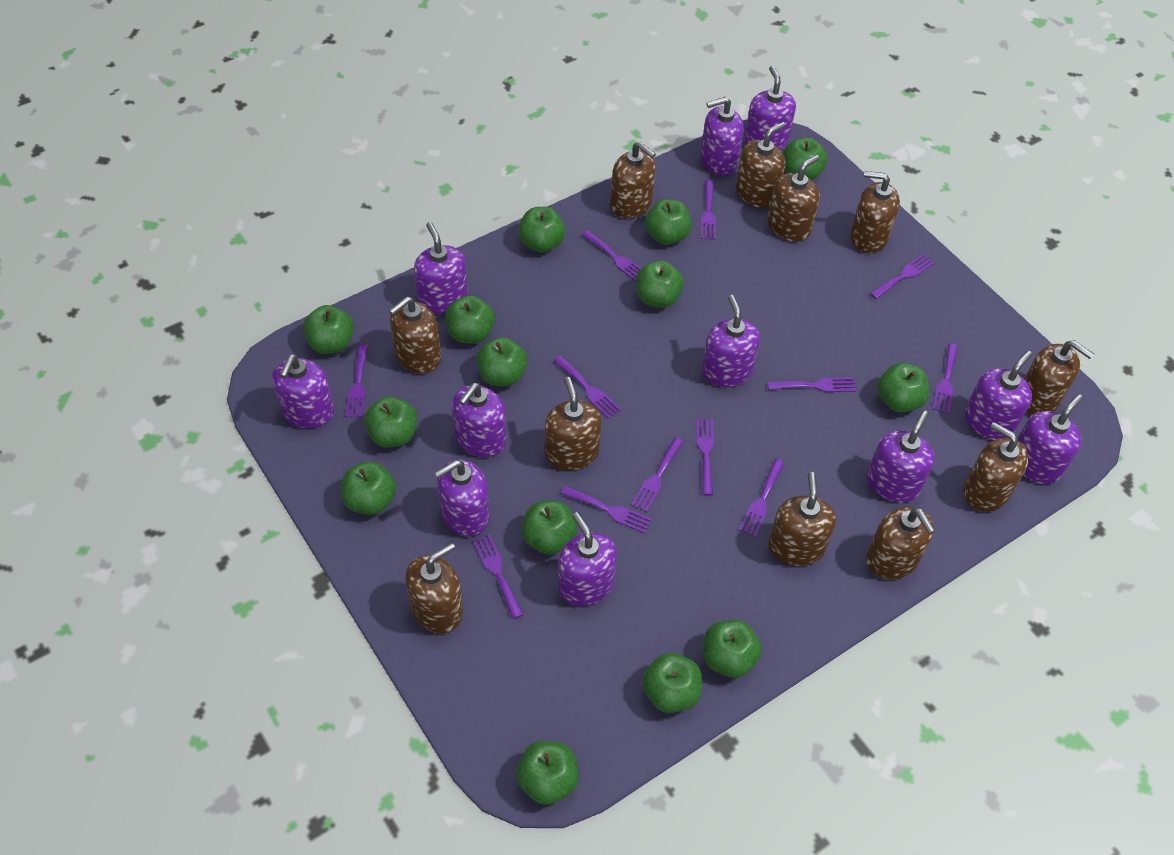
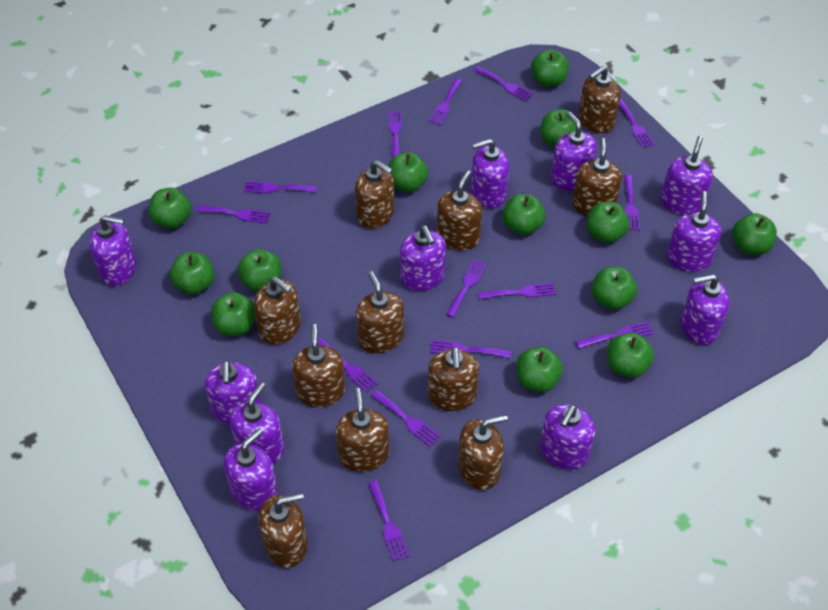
green apple: [303,305,354,354] [341,462,396,515] [364,396,417,448] [445,295,495,344] [477,337,528,386] [516,741,579,805] [518,207,566,253] [521,501,577,555] [636,261,684,308] [642,653,702,713] [645,199,691,245] [703,619,762,678] [783,137,827,180] [877,363,930,412] = 14 -> [148,187,191,229] [169,252,215,295] [211,292,256,336] [237,249,282,292] [388,152,428,193] [503,194,546,235] [516,346,563,392] [531,49,569,87] [540,109,576,147] [586,202,630,243] [592,267,637,310] [607,333,654,378] [732,213,777,255] = 13
purple fork: [345,344,368,418] [473,534,523,619] [554,356,621,419] [560,486,652,534] [582,230,641,281] [631,437,684,512] [696,418,714,496] [700,180,716,240] [739,459,785,537] [768,377,856,392] [870,254,934,299] [932,343,958,414] = 12 -> [197,205,270,223] [244,181,317,193] [318,338,378,393] [368,480,410,562] [371,390,441,447] [388,111,402,158] [429,78,462,125] [430,340,511,358] [446,259,487,318] [474,66,533,101] [478,283,556,299] [576,321,654,348] [619,99,655,148] [624,174,640,231] = 14

